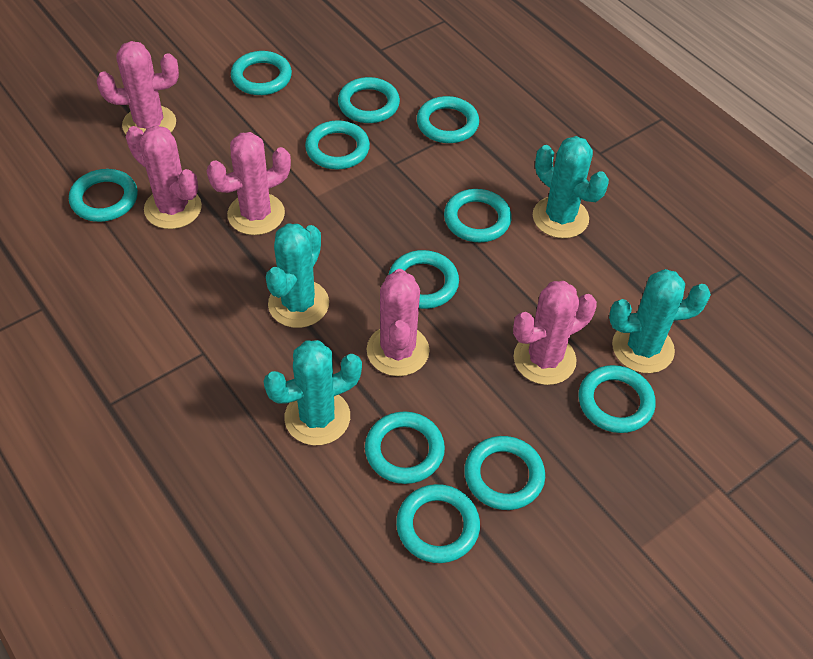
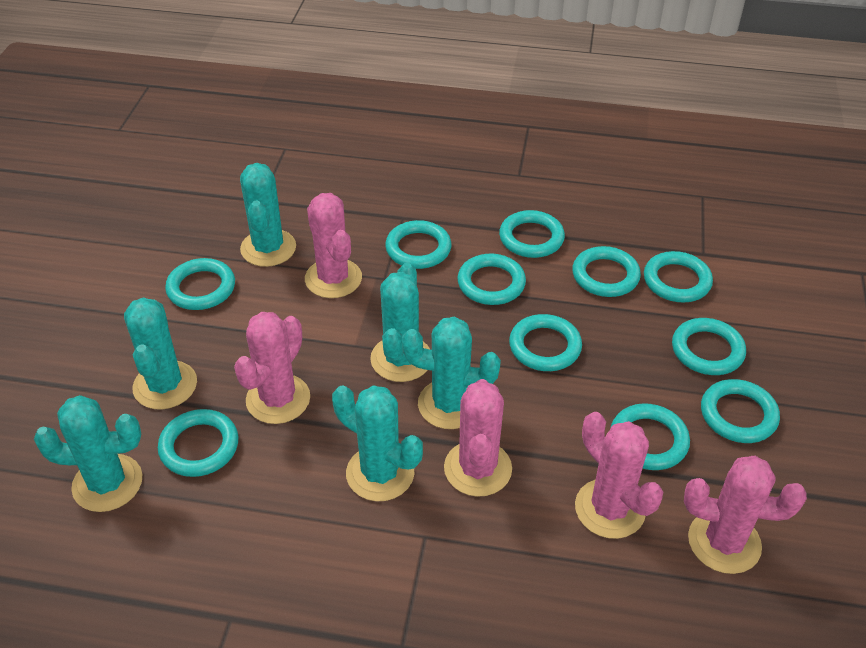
turquoise cactus: [263,340,362,445] [266,223,329,328] [533,136,609,238] [609,269,711,373] = 4 -> [34,395,142,512] [124,297,197,409] [240,163,296,267] [332,385,423,501] [370,263,430,382] [402,317,501,429] = 6

